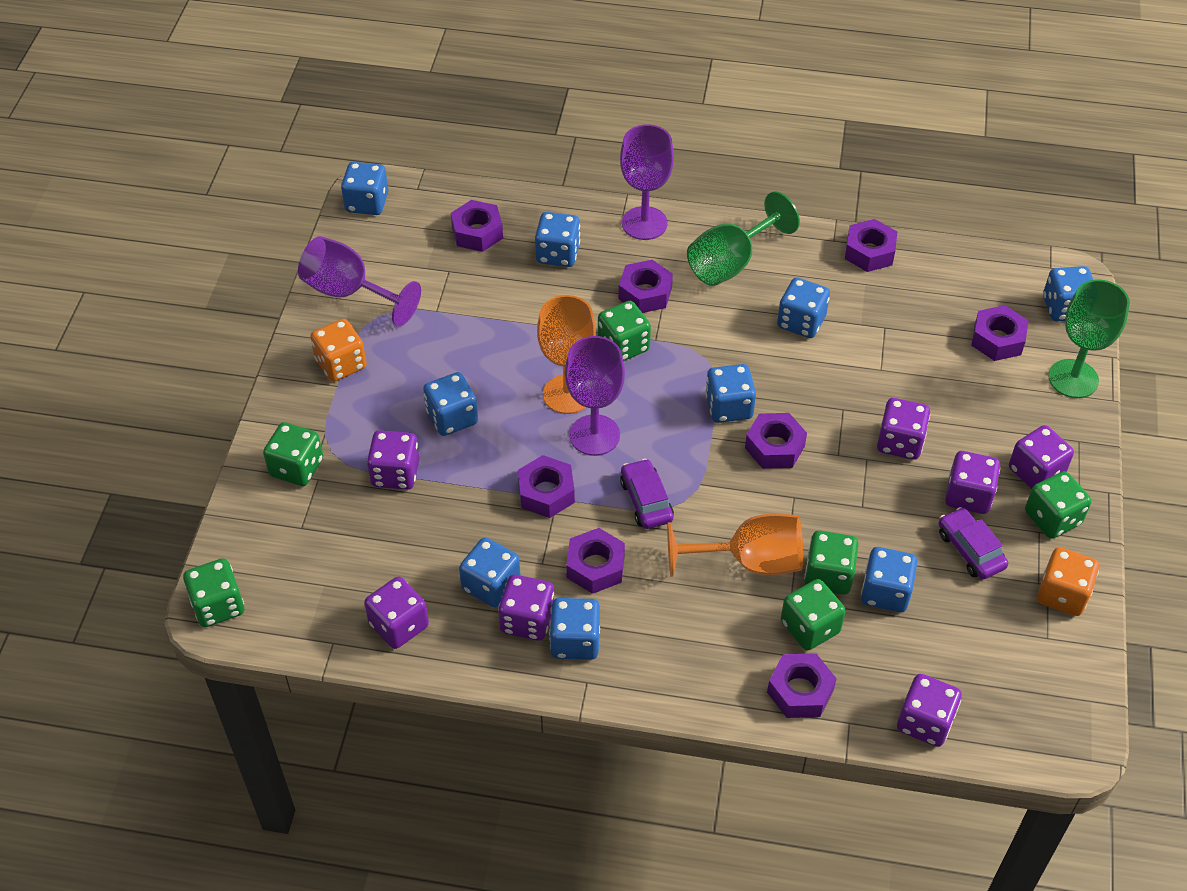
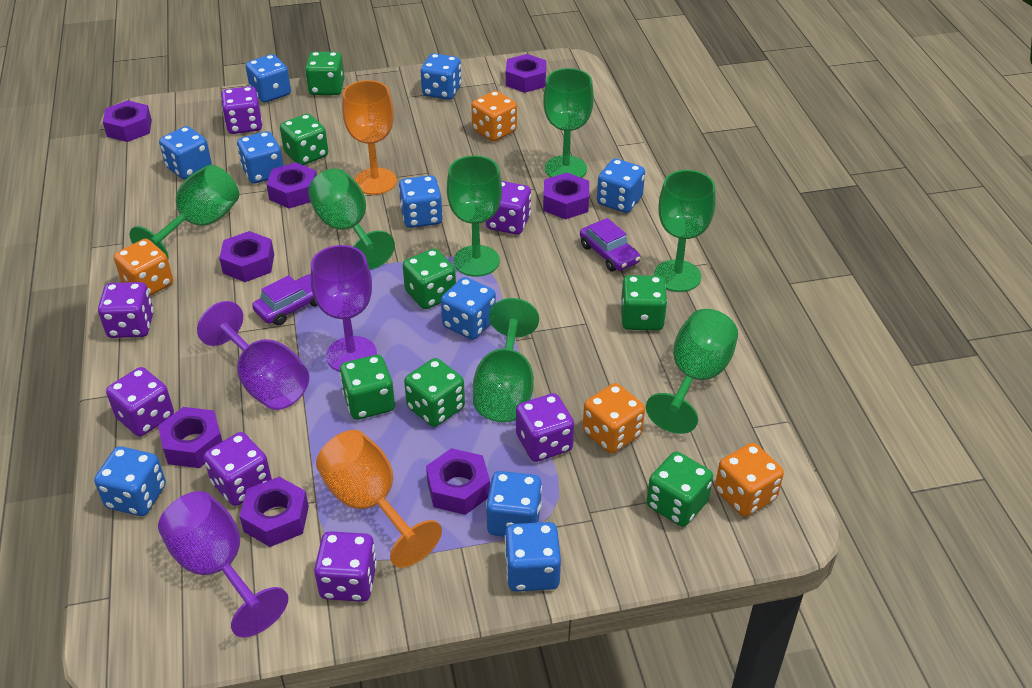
blue dice: [341,162,388,215] [423,372,478,436] [459,537,520,608] [535,212,580,267] [549,598,600,660] [705,364,756,423] [777,277,830,338] [861,547,917,612] [1043,266,1093,321] = 9 -> [94,446,166,516] [159,126,212,179] [237,131,283,184] [246,54,291,103] [399,175,443,228] [421,53,461,100] [441,277,496,340] [486,471,542,537] [505,522,561,592] [597,158,645,213] = 10
green dice: [183,558,244,627] [263,422,323,486] [598,301,651,361] [781,579,846,651] [804,531,859,595] [1025,471,1092,539] = 6 -> [280,114,328,165] [305,52,345,95] [340,355,395,420] [403,248,456,309] [404,358,465,427] [620,275,667,330] [647,451,713,527] = 7
green goblet: [687,191,800,286] [1048,279,1130,398] = 2 -> [130,165,239,259] [308,168,395,270] [447,156,502,277] [473,298,539,422] [543,68,594,178] [646,309,738,434] [654,170,716,292] = 7
orange dice: [310,319,367,382] [1037,547,1099,616] = 2 -> [114,239,173,296] [471,91,517,142] [583,383,645,454] [715,443,784,517] = 4

